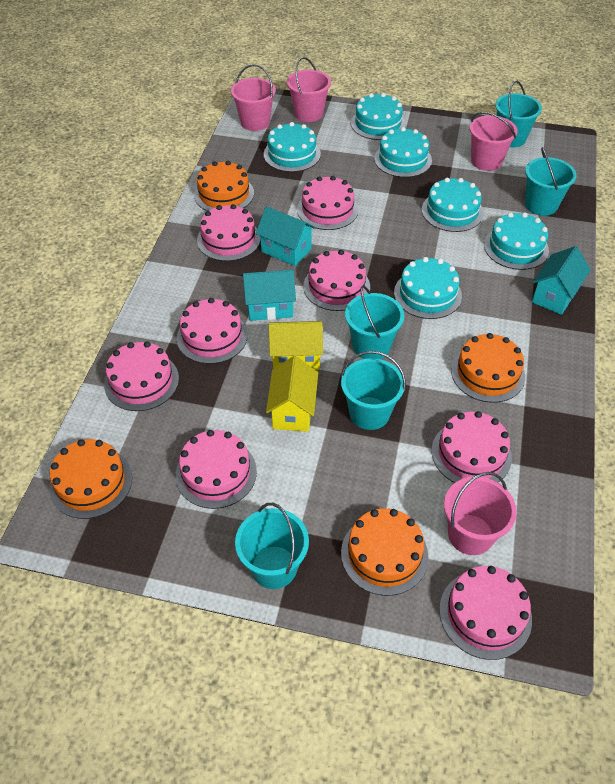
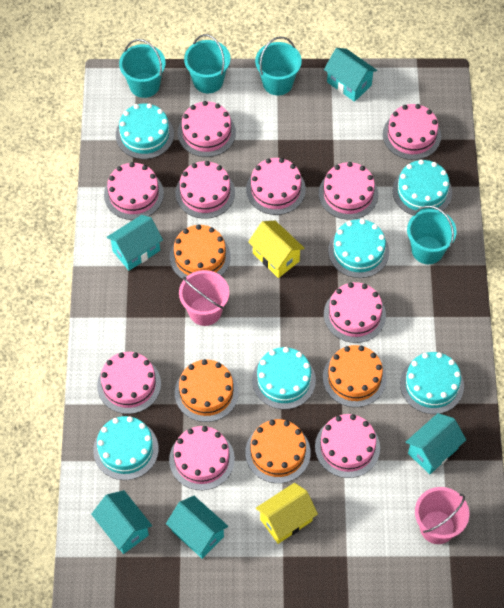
pink bucket: [231,64,276,131] [287,57,331,122] [444,472,517,555] [470,112,518,171] = 4 -> [179,270,229,326] [415,487,469,544] = 2
pink cake: [104,341,179,411] [176,430,257,509] [177,298,248,364] [197,204,260,261] [297,176,358,230] [303,250,370,311] [432,411,512,483] [439,566,532,660] = 8 -> [97,352,161,414] [104,162,164,220] [169,426,235,490] [176,161,235,219] [178,101,236,157] [246,158,306,215] [315,414,380,478] [319,162,378,220] [324,282,386,343] [383,104,441,160] = 10
turquoise bucket: [235,503,309,589] [341,351,406,430] [345,285,404,359] [495,81,542,147] [525,147,577,216] = 5 -> [119,39,166,98] [184,34,230,93] [255,36,302,95] [407,206,457,264] = 4
turquoise house: [243,270,296,321] [256,206,316,266] [532,246,591,315] = 3 -> [91,490,152,554] [106,215,163,271] [166,496,228,559] [324,48,377,102] [406,413,466,474] = 5

